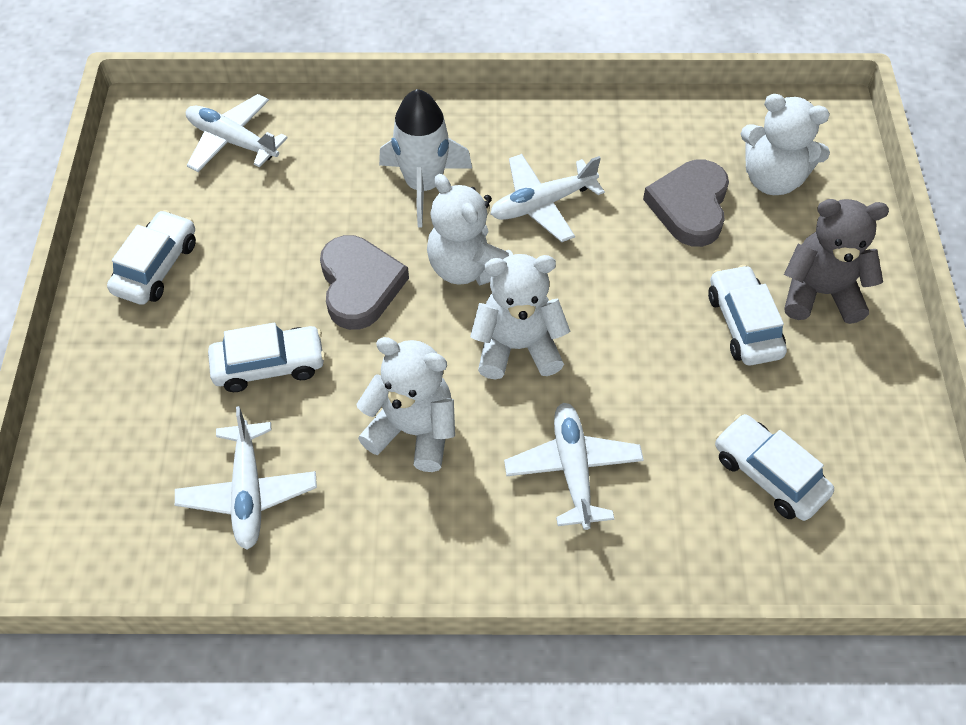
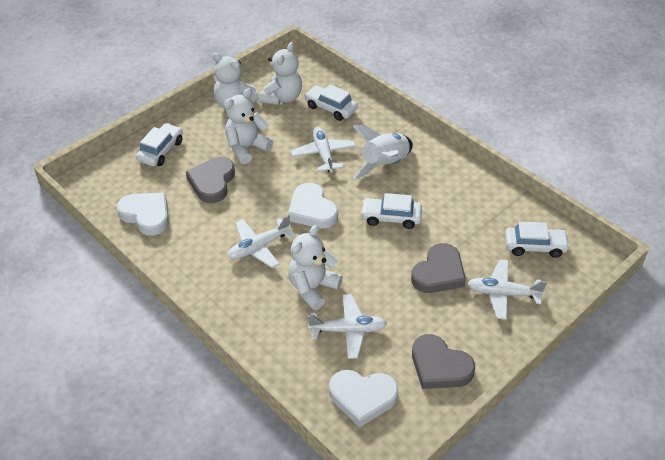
grey heart: [320,235,409,330] [643,160,729,247] = 2 -> [186,157,235,203] [411,243,466,293] [412,334,475,389] = 3
grey teddy bear: [784,199,889,324] = 1 -> none = 0
white heart: none = 0 -> [117,192,169,235] [288,183,338,229] [329,370,399,427] = 3

